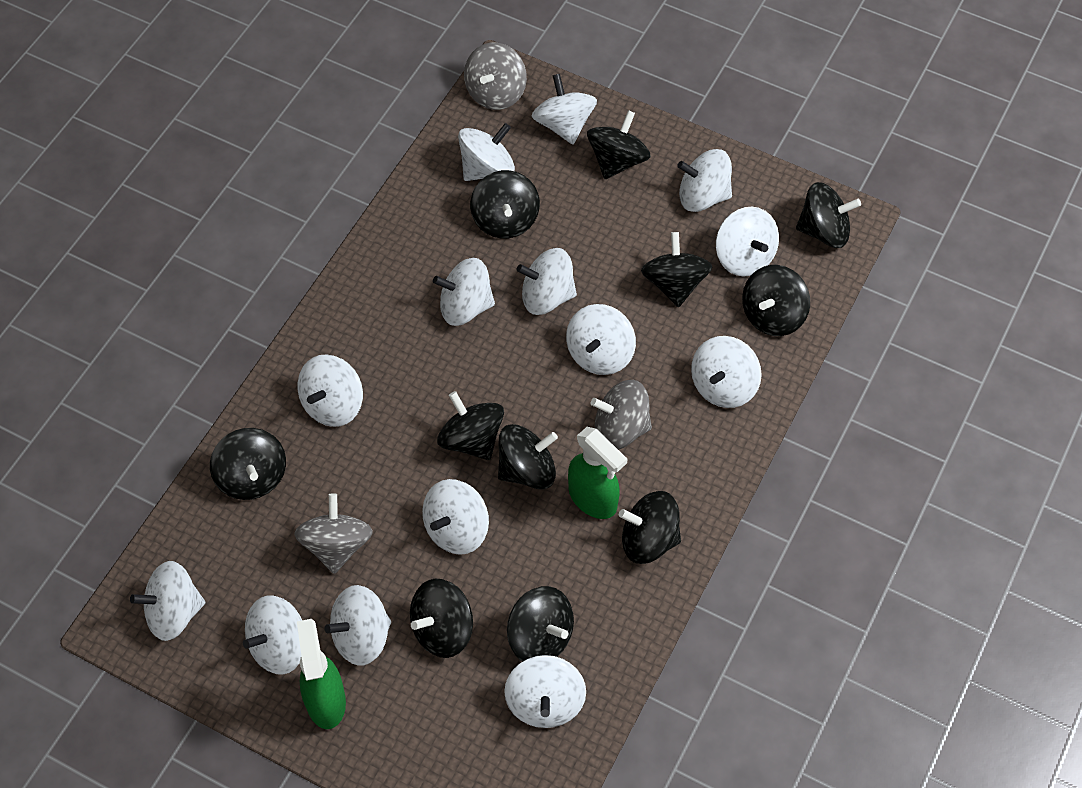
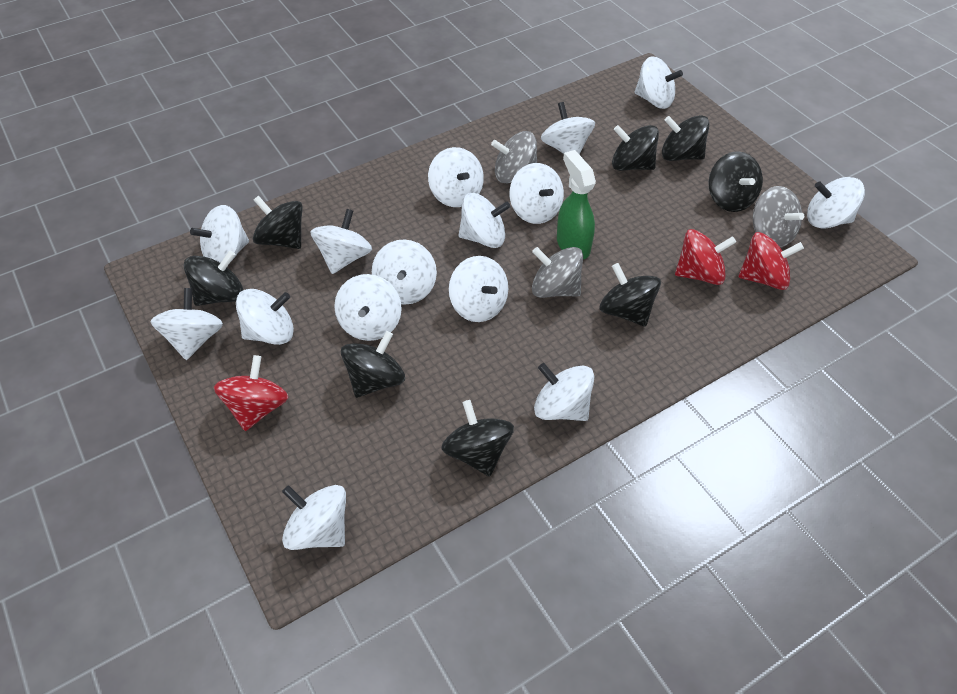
black spinning top: [210,428,286,500] [410,579,473,658] [437,391,504,460] [470,170,540,239] [498,424,558,489] [507,586,574,661] [587,110,651,179] [619,491,681,564] [641,232,712,307] [742,265,810,336] [796,182,861,248] = 11 -> [184,250,243,306] [253,196,303,249] [341,331,405,398] [441,400,514,476] [599,263,661,327] [612,125,659,171] [662,115,710,161] [708,151,763,212] = 8
green spray bottle: [297,619,346,729] [568,427,627,519] = 2 -> [557,150,596,259] = 1
red spinning top: none = 0 -> [214,355,288,431] [675,229,736,285] [739,232,804,290] = 3
white spinning top: [130,561,205,641] [243,595,302,675] [298,354,363,427] [324,585,391,666] [422,479,489,555] [433,258,495,326] [458,123,515,181] [504,655,586,728] [517,248,577,315] [532,74,597,144] [566,304,636,375] [677,149,732,212] [691,336,762,408] [716,207,779,277] = 14 -> [150,288,223,360] [190,205,249,263] [236,289,294,345] [282,485,346,550] [310,209,372,274] [334,274,402,341] [372,239,437,305] [428,147,484,207] [449,256,508,322] [459,193,511,248] [509,163,564,224] [534,363,595,421] [541,102,595,154] [635,57,683,109] [807,177,865,228] = 15

